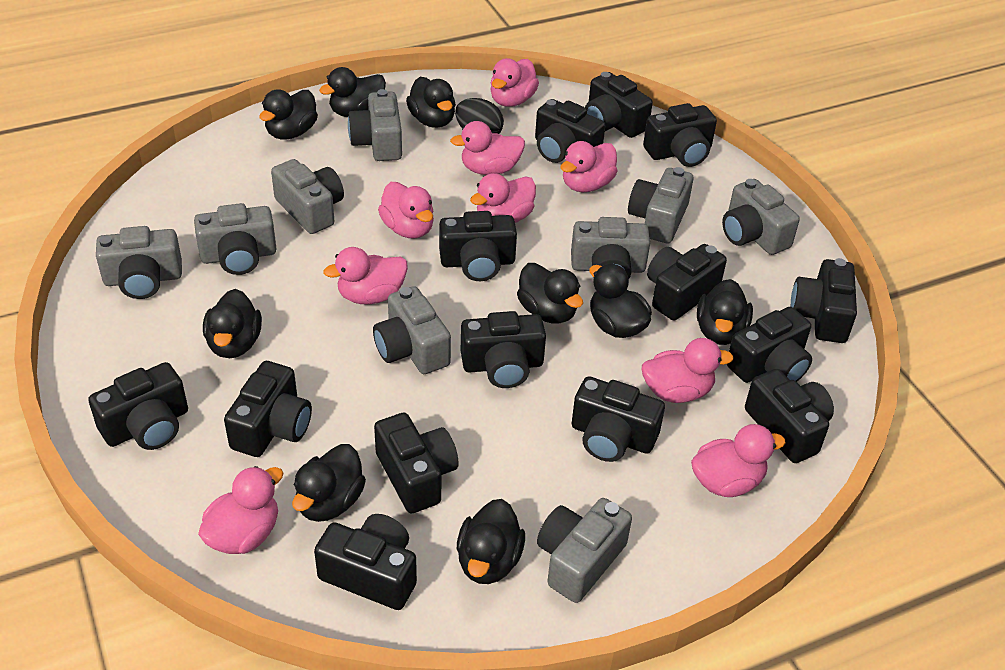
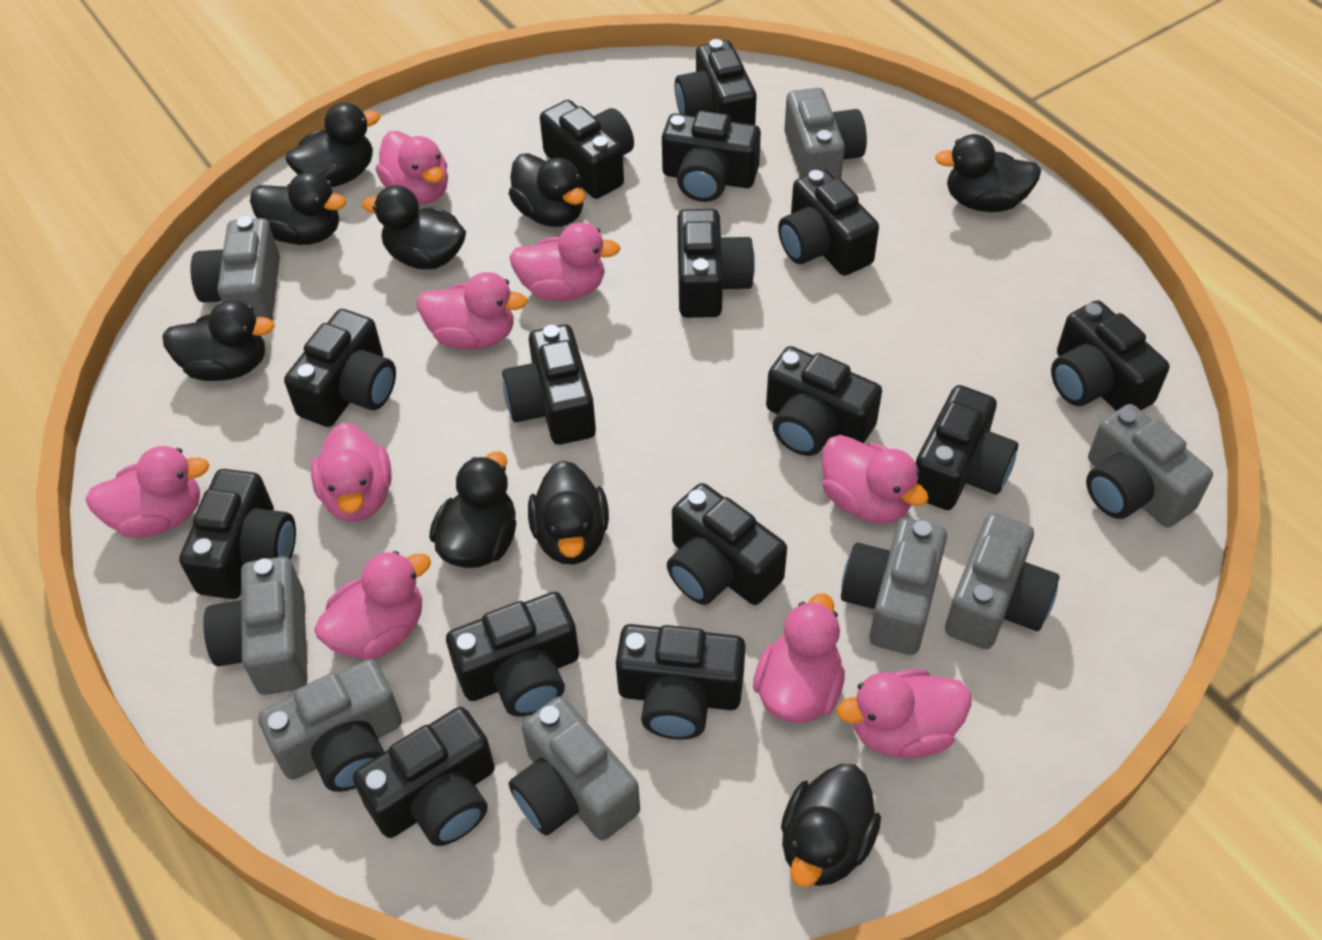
black camera: [88,362,188,450] [224,361,312,457] [314,514,417,610] [374,413,459,513] [439,211,517,281] [461,311,546,388] [535,99,605,163] [572,376,665,462] [585,72,653,138] [643,103,717,167] [647,244,727,320] [727,307,812,383] [745,369,834,463] [791,258,857,343] = 14 -> [179,469,296,599] [284,309,396,427] [353,707,495,846] [446,592,579,717] [502,324,596,445] [540,100,634,199] [616,624,746,740] [662,111,761,202] [667,483,787,605] [675,39,757,125] [677,209,755,318] [766,346,882,456] [778,169,879,276] [916,385,1018,510] [1051,300,1170,411] = 15
black egg: [455,98,504,134] = 1 -> none = 0
grey camera: [96,226,182,299] [194,203,277,275] [271,159,344,234] [348,89,402,161] [373,286,451,374] [537,498,632,603] [571,217,650,278] [628,167,693,244] [722,179,800,255] = 9 -> [191,216,280,320] [203,556,308,695] [258,659,402,792] [509,696,640,841] [784,88,867,179] [841,518,947,655] [945,513,1059,649] [1086,404,1213,528] = 8

